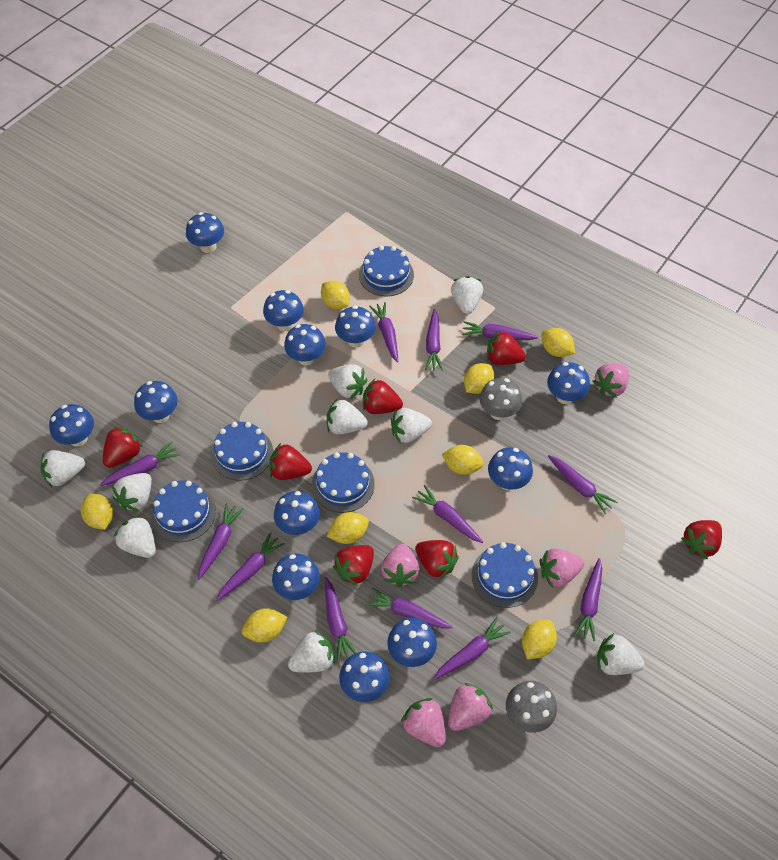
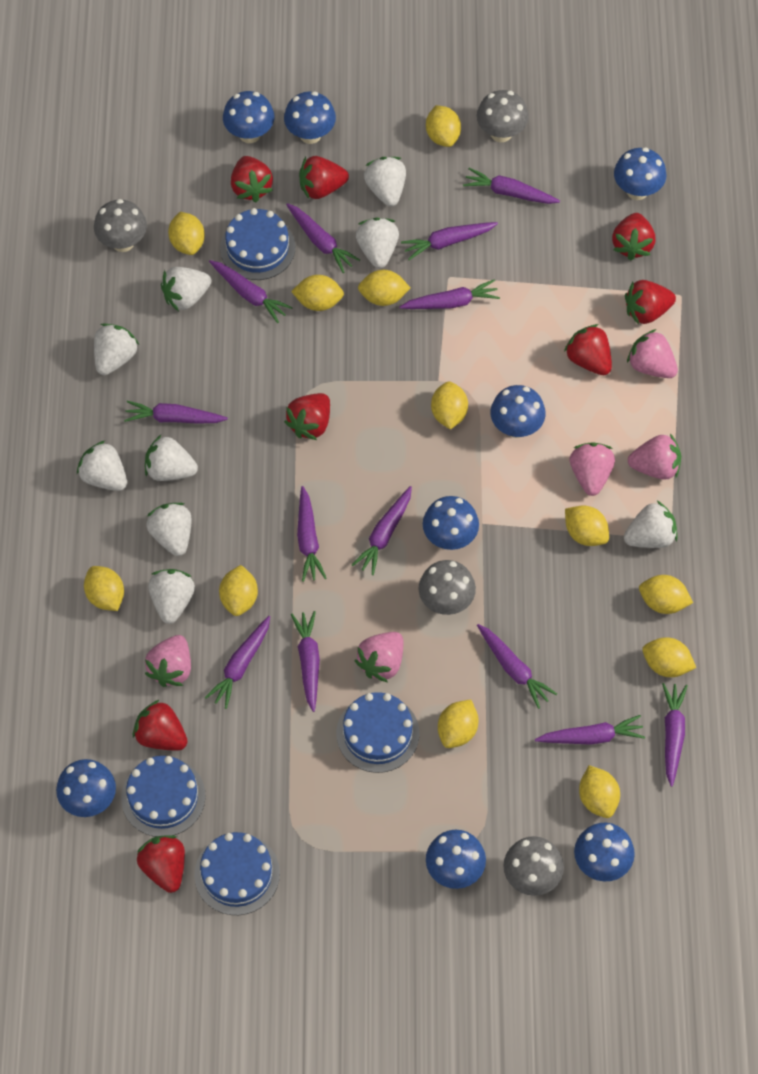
blue cake: [151,480,216,542] [211,422,273,481] [312,452,375,513] [359,246,414,297] [472,542,538,608] = 5 -> [121,756,206,837] [194,832,280,915] [220,208,295,280] [336,692,419,773] = 4
blue mushroom: [49,404,94,447] [134,381,177,423] [186,212,224,253] [263,290,304,331] [272,554,320,600] [274,491,320,535] [284,324,326,365] [335,306,376,348] [339,651,390,702] [387,618,437,667] [488,447,533,490] [547,362,590,404] = 12 -> [56,759,116,817] [223,91,274,143] [284,91,336,144] [423,496,479,550] [426,830,486,889] [490,385,546,438] [574,823,635,881] [614,147,666,200] = 8
grey mushroom: [479,378,522,420] [506,681,557,733] = 2 -> [94,199,147,252] [419,560,476,615] [477,90,529,142] [503,836,564,896] = 4
purple carrot: [100,442,180,486] [198,503,244,580] [216,532,285,601] [325,577,356,662] [365,588,453,628] [369,302,398,363] [412,485,483,543] [425,309,443,371] [433,617,511,680] [462,321,538,340] [548,455,618,514] [574,558,602,641] = 12 -> [124,401,228,424] [205,616,270,709] [209,260,293,323] [286,203,360,273] [291,611,320,712] [297,486,327,582] [352,486,412,575] [399,279,500,309] [401,222,498,260] [463,168,560,204] [477,624,557,709] [535,715,645,745] [662,683,688,787] = 13
red strawberry: [103,426,143,468] [269,443,312,480] [333,545,374,586] [363,379,403,414] [415,540,459,580] [487,331,526,365] [681,520,722,559] = 7 -> [133,700,188,750] [137,835,185,893] [231,156,273,202] [284,393,330,440] [299,156,349,199] [564,324,612,375] [612,213,656,261] [625,280,676,325] = 8
yellow lemon: [81,493,113,530] [242,608,287,643] [321,281,350,309] [327,512,369,544] [441,445,484,475] [464,363,494,394] [522,620,557,659] [542,328,575,357] = 8 -> [84,566,124,611] [168,212,205,255] [219,565,258,616] [291,275,344,311] [358,270,410,306] [426,105,461,147] [431,381,468,429] [438,699,478,748] [565,506,609,546] [579,765,620,818] [639,575,693,614] [642,637,696,677] = 12

